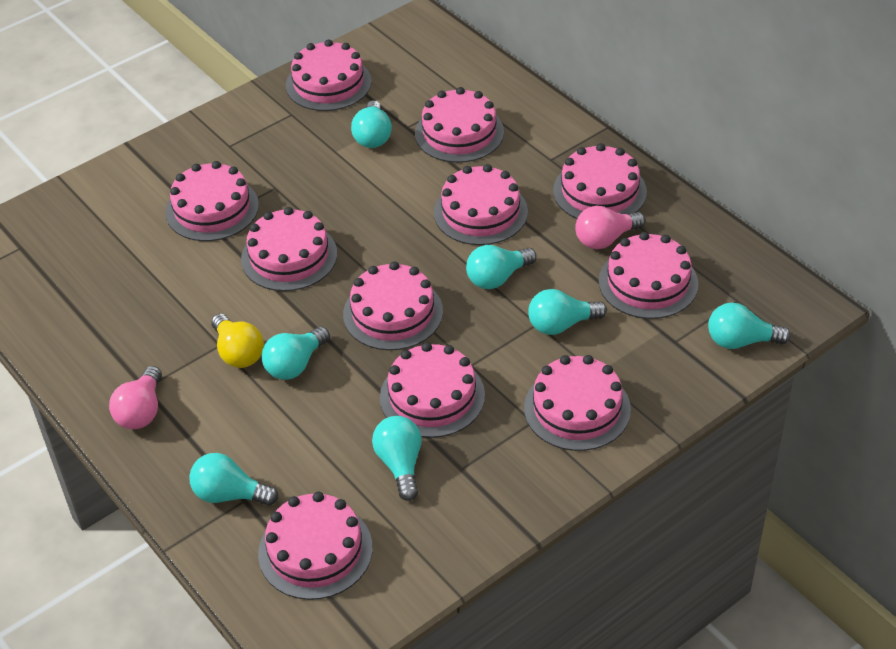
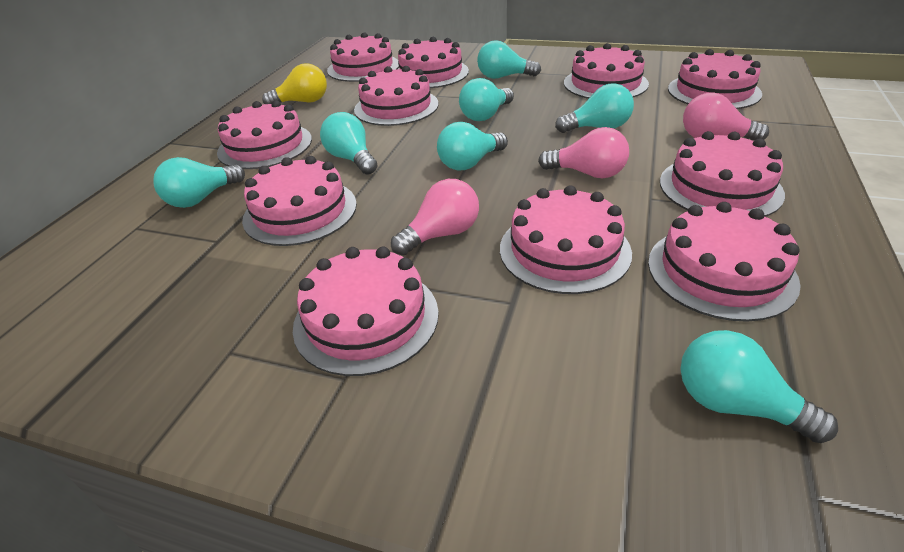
pink light bulb: [109,366,162,429] [575,206,645,249] = 2 -> [391,179,479,256] [538,127,629,178] [683,93,769,140] = 3

